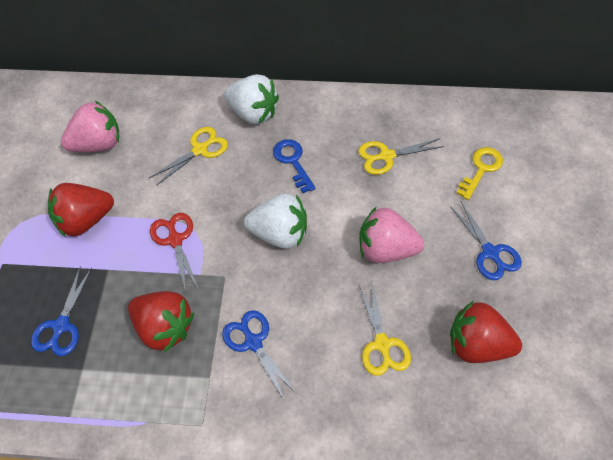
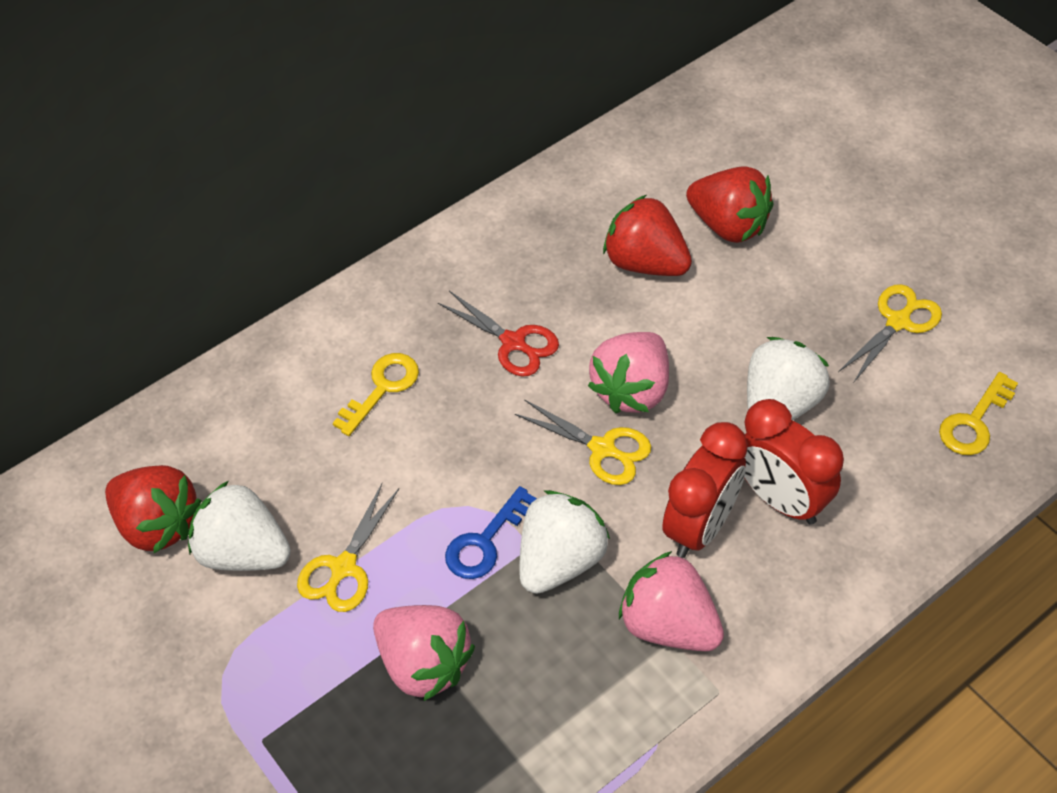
blue scissors: [31,266,92,356] [222,310,297,401] [450,202,522,280] = 3 -> none = 0
pink strawberry: [61,101,119,152] [359,206,424,263] = 2 -> [373,605,475,702] [588,332,669,413] [619,551,724,651] = 3
red clock: none = 0 -> [662,422,748,558] [744,399,844,525] = 2
white strawberry: [224,74,279,124] [244,193,307,249] = 2 -> [188,481,291,571] [519,490,610,594] [747,337,830,420] = 3
yellow key: [456,147,503,200] = 1 -> [333,353,419,436] [939,372,1018,455] = 2

